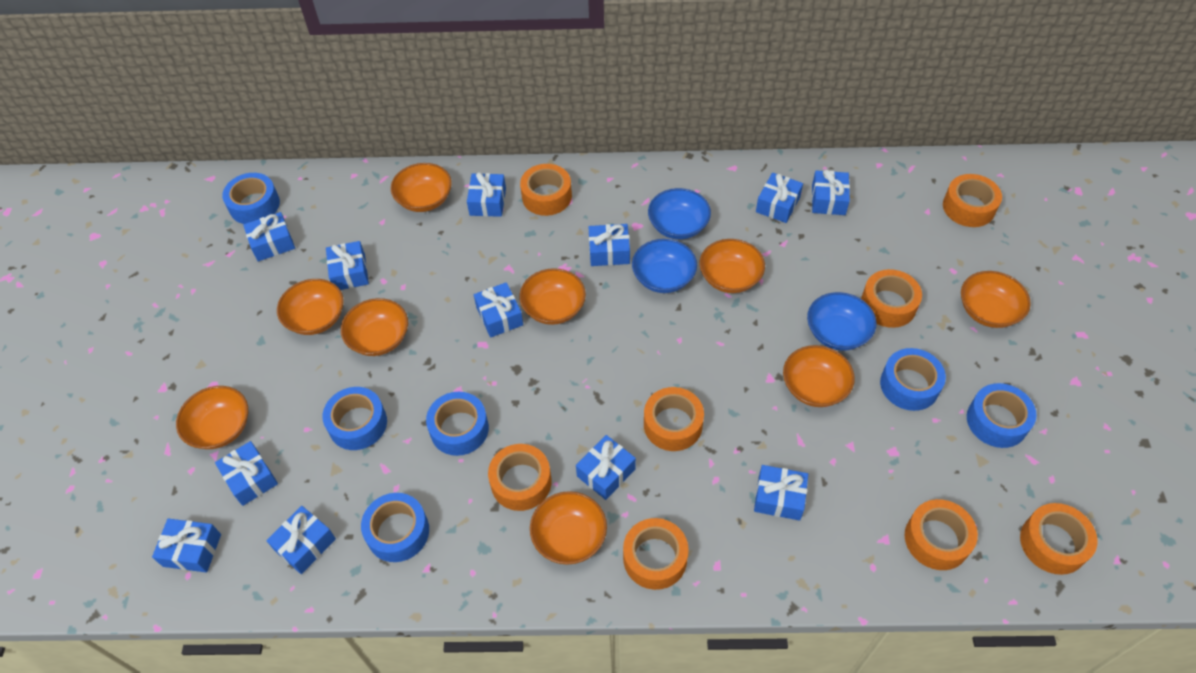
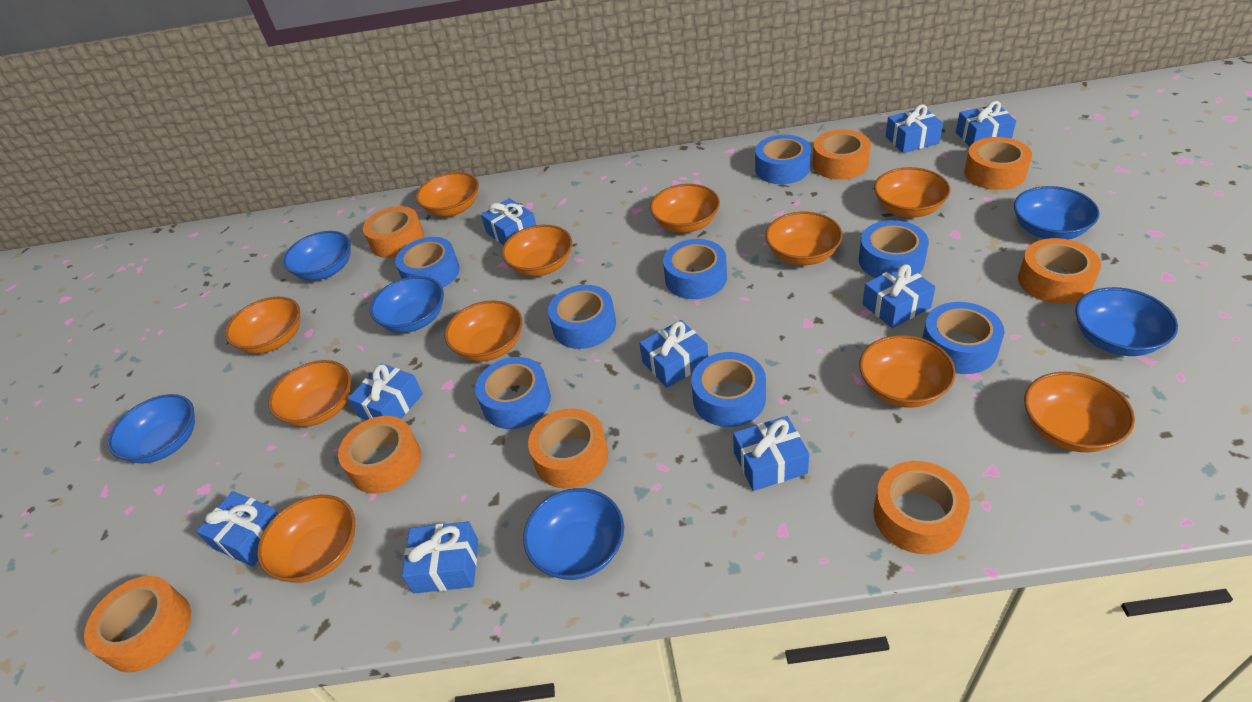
blue bowl: [632,239,697,293] [648,188,711,239] [807,292,876,351] = 3 -> [108,394,195,463] [283,231,351,280] [370,276,444,333] [523,488,624,580] [1014,186,1100,240] [1075,287,1178,356] = 6
blue gift: [152,519,221,573] [215,441,278,506] [243,212,295,262] [266,506,336,574] [326,241,369,290] [467,172,506,217] [474,282,523,338] [576,435,636,500] [589,224,630,266] [754,465,808,521] [756,173,803,223] [812,170,850,215] = 12 -> [196,491,278,567] [348,363,423,420] [402,521,478,593] [481,198,536,245] [639,320,708,388] [733,416,809,491] [863,264,935,328] [886,104,943,153] [956,101,1016,147] = 9
blue tape: [222,173,280,224] [322,387,387,450] [361,493,429,562] [426,392,489,456] [880,348,946,411] [967,383,1037,448] = 6 -> [395,237,460,288] [475,357,551,429] [548,285,616,349] [663,239,727,299] [691,352,766,427] [755,135,811,184] [859,220,929,278] [922,302,1004,374] = 8
orange bowl: [176,386,248,449] [277,279,344,335] [341,298,408,356] [391,163,452,212] [519,268,586,325] [530,491,607,565] [699,239,765,293] [783,345,855,407] [961,271,1031,328] = 9 -> [225,297,300,354] [257,495,355,583] [268,360,351,427] [416,172,479,217] [445,300,523,362] [502,225,572,277] [650,184,720,233] [765,212,843,266] [859,335,956,408] [874,167,950,218] [1024,372,1135,452] = 11

